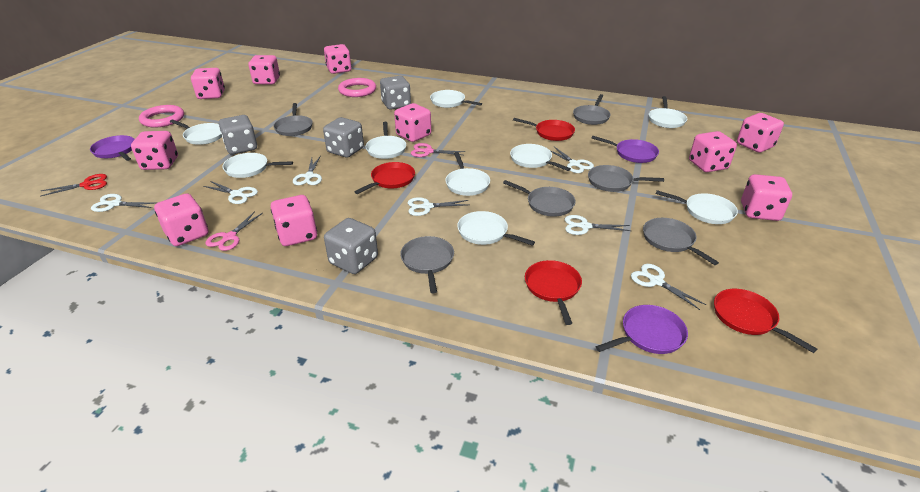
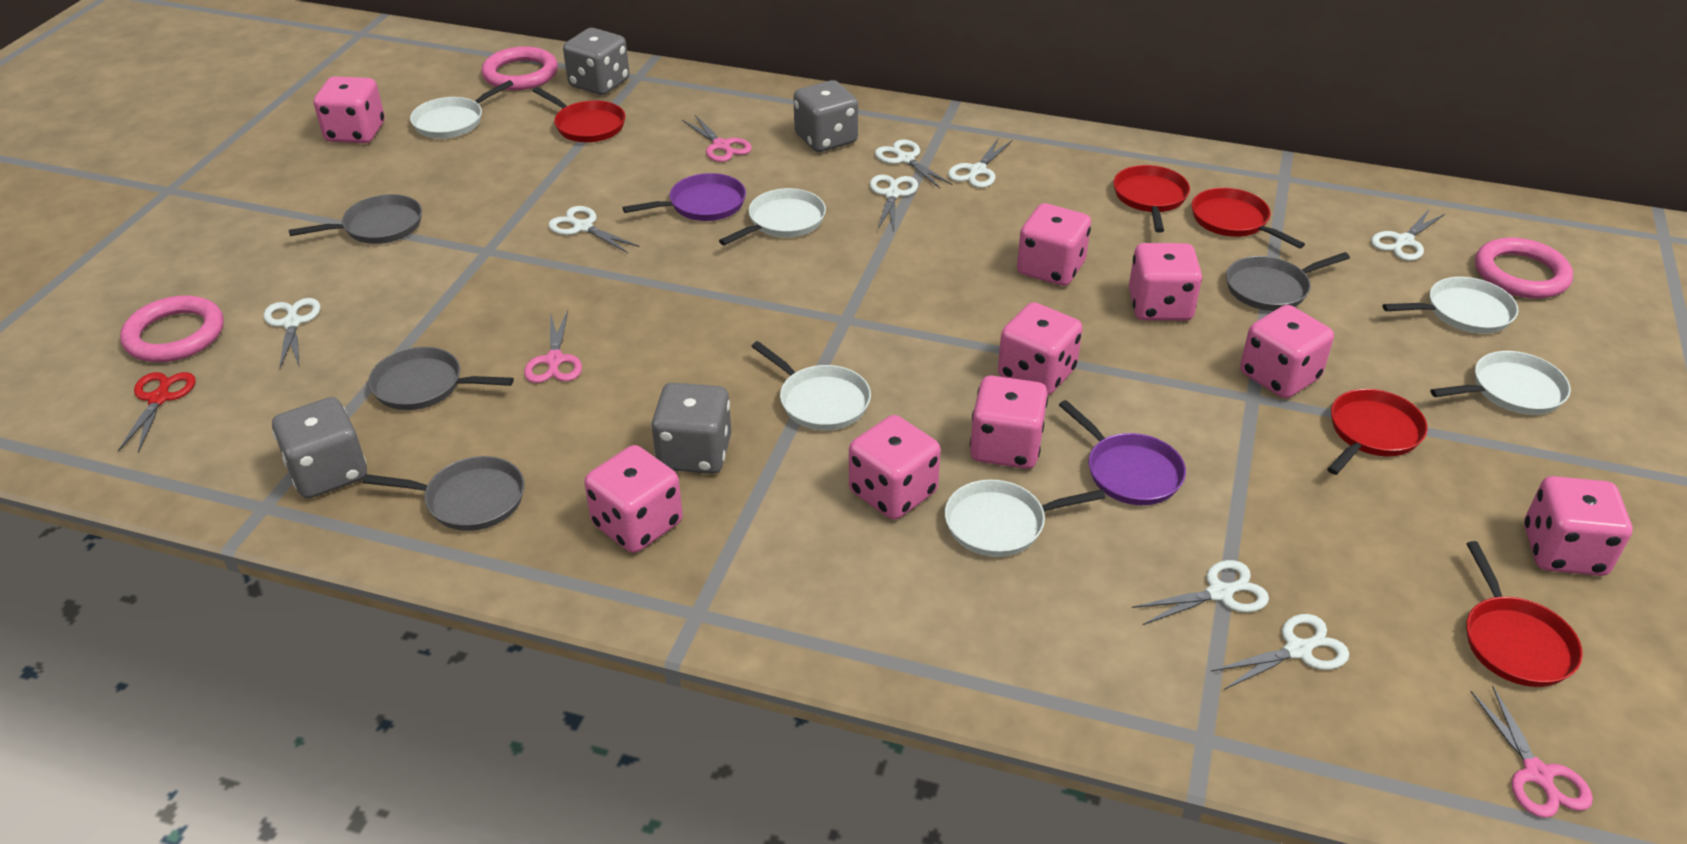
grey pan: [273,103,313,136] [400,236,454,293] [503,180,575,217] [573,94,611,125] [588,165,664,192] [643,218,719,265] = 6 -> [289,194,422,244] [363,456,524,531] [368,347,514,410] [1226,252,1350,311] = 4
pink dice: [131,131,178,170] [154,193,209,246] [191,68,225,99] [248,55,280,84] [271,195,317,246] [324,44,351,74] [394,103,431,142] [689,131,737,172] [737,113,784,153] [741,174,792,221] = 10 -> [314,76,385,143] [584,445,683,553] [849,415,941,520] [970,375,1048,469] [998,302,1083,395] [1017,203,1091,286] [1129,243,1202,321] [1240,305,1334,398] [1524,476,1632,576] = 9
pink ring: [139,105,184,128] [338,78,376,97] = 2 -> [120,295,224,362] [481,46,558,90] [1475,238,1573,299] = 3
pink scissors: [206,211,263,251] [411,143,465,157] = 2 -> [524,310,582,383] [682,115,752,162] [1470,686,1593,818] = 3
purple pan: [90,135,135,161] [592,136,659,163] [596,305,688,354] = 3 -> [622,173,746,221] [1059,400,1186,505] = 2
red pan: [354,162,415,194] [513,118,575,141] [525,260,582,325] [714,289,817,353] = 4 -> [533,87,625,142] [1113,165,1190,233] [1192,188,1305,248] [1327,389,1428,475] [1466,541,1583,687] = 5
white pan: [170,120,222,145] [222,153,293,178] [365,122,406,159] [430,90,482,108] [445,152,490,196] [457,211,535,246] [510,144,571,171] [649,96,687,128] [656,190,738,224] = 9 -> [410,80,513,138] [719,188,826,245] [751,341,871,430] [945,480,1106,557] [1383,277,1519,334] [1430,351,1571,415] = 6
white scissors: [91,194,155,212] [203,181,258,204] [293,156,322,185] [407,197,468,216] [550,147,594,173] [565,215,631,235] [631,264,706,310] = 7 -> [263,298,321,369] [548,206,640,253] [870,174,918,231] [875,139,952,188] [948,138,1012,188] [1132,560,1269,625] [1210,614,1349,690] [1371,209,1445,261] = 8

